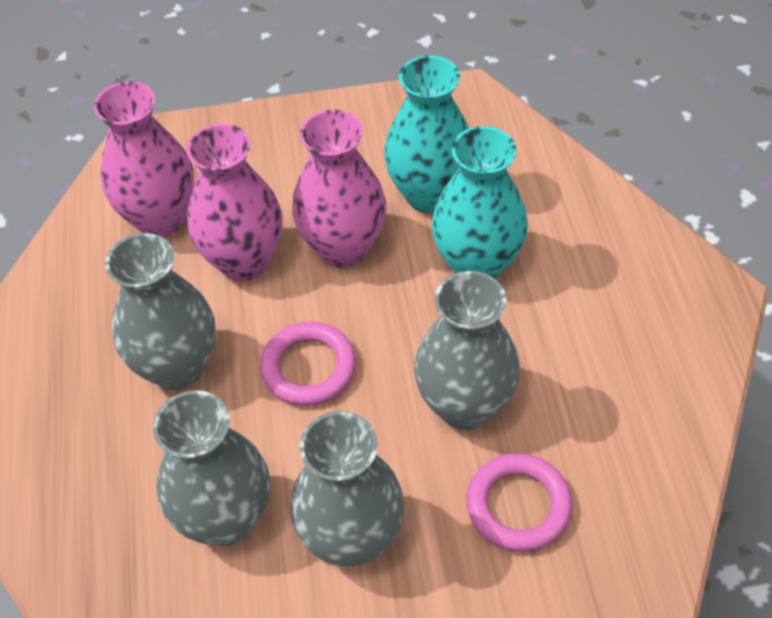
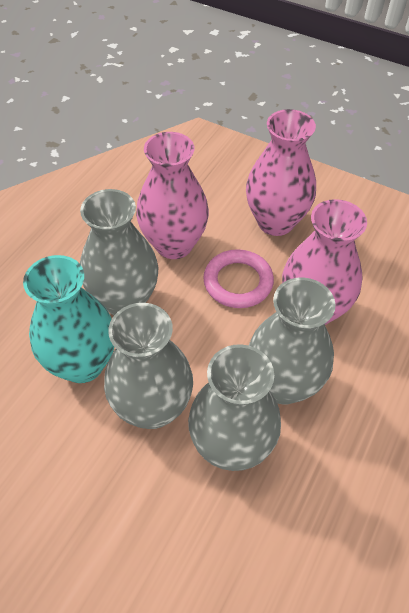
pink ring: [260,322,356,406] [466,453,572,552] = 2 -> [203,249,274,308] = 1
turquoise vase: [384,55,469,213] [431,126,528,279] = 2 -> [23,255,114,383] = 1

